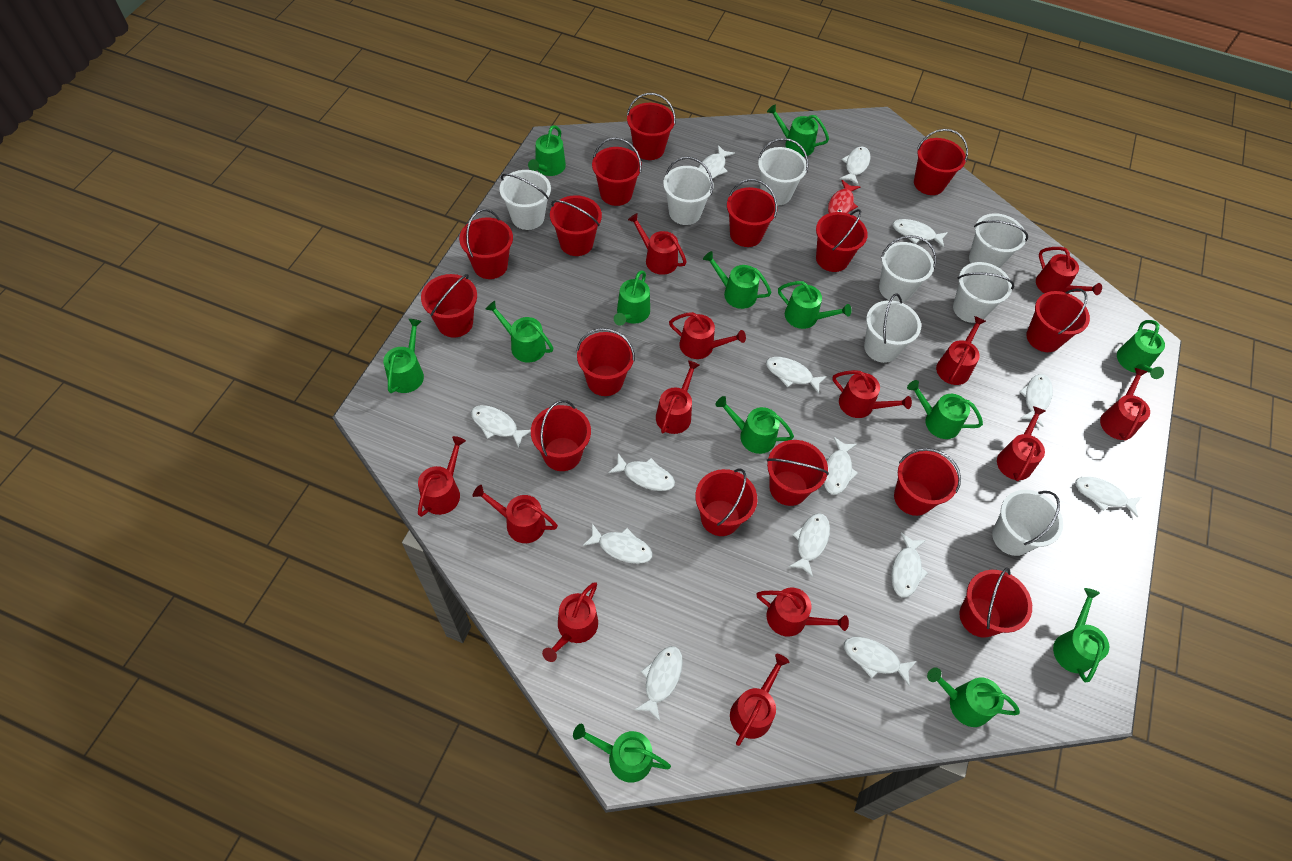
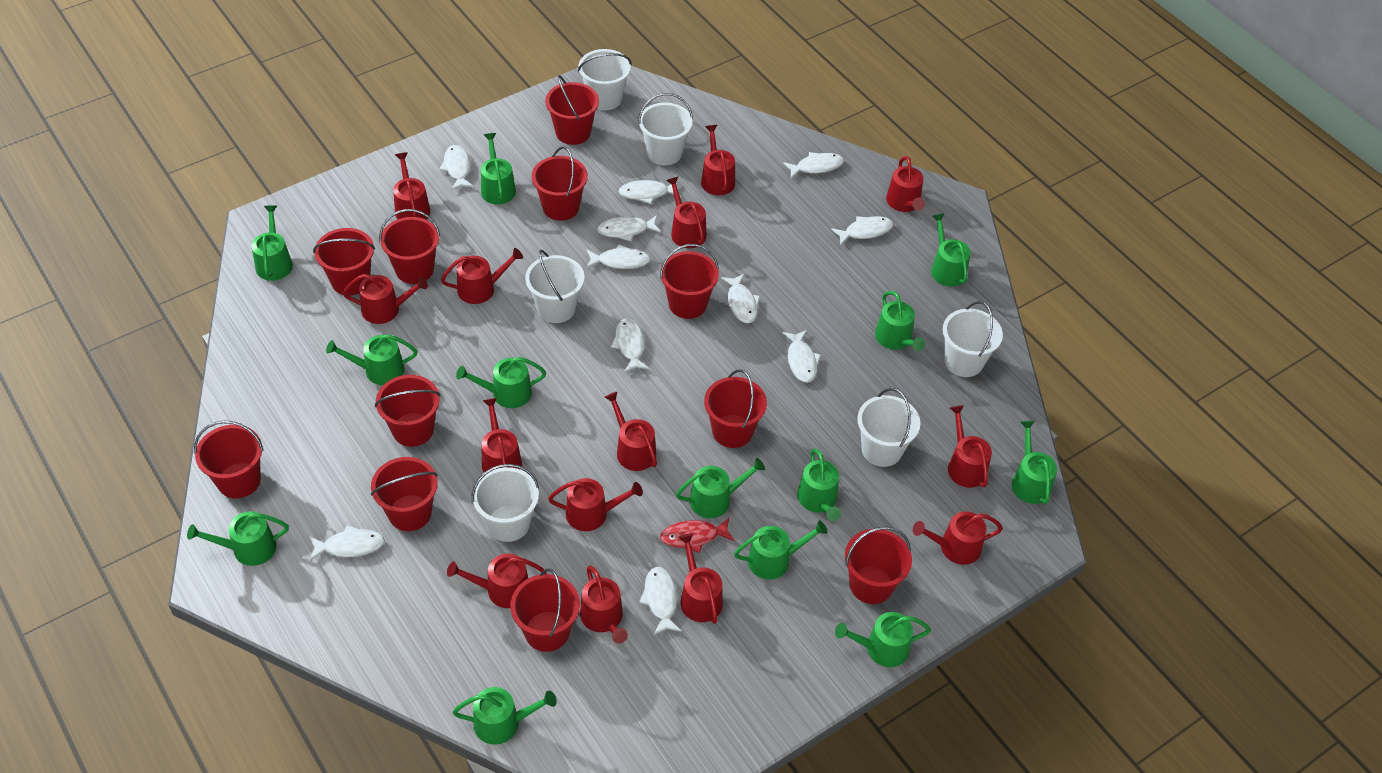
red bucket: [421,274,477,338] [459,209,513,279] [531,400,591,471] [550,195,602,256] [577,328,635,396] [592,137,642,206] [627,93,676,160] [695,469,757,536] [727,179,778,247] [766,440,829,506] [816,209,868,272] [894,448,961,516] [914,129,968,195] [959,568,1032,638] [1026,288,1090,352] = 15 -> [194,421,263,498] [313,228,375,295] [371,457,438,531] [375,375,441,447] [379,209,440,284] [510,568,580,652] [532,146,588,221] [545,75,599,145] [660,244,719,319] [704,369,767,448] [845,527,912,604] = 11
red watering can: [418,436,466,517] [473,485,558,543] [542,582,598,662] [628,213,687,275] [656,360,700,434] [669,312,746,359] [730,654,789,746] [757,587,849,637] [832,370,912,418] [936,316,986,385] [997,406,1046,481] [1036,247,1102,295] [1100,368,1150,441] = 13 -> [343,274,428,324] [393,152,430,219] [441,248,523,304] [447,554,547,608] [482,398,522,472] [548,478,643,531] [580,566,628,644] [604,391,657,471] [666,177,706,248] [678,533,723,624] [701,125,735,195] [886,156,925,212] [913,512,1003,565] [948,405,992,488] = 14
white bucket: [500,170,551,230] [663,157,714,225] [758,138,808,205] [864,293,921,363] [879,235,936,302] [953,262,1014,323] [969,213,1028,268] [992,490,1063,556] = 8 -> [472,464,539,542] [525,250,585,323] [578,49,631,110] [638,93,693,165] [857,388,920,467] [943,301,1003,377] = 6
white fish: [471,405,531,448] [583,524,653,564] [608,453,675,491] [634,646,683,721] [698,145,735,179] [766,357,827,394] [789,513,830,577] [824,437,858,495] [840,146,870,185] [844,637,916,686] [891,533,928,598] [892,219,948,248] [1019,374,1053,427] [1075,477,1141,518] = 14 -> [310,525,385,560] [439,145,474,190] [586,245,650,269] [597,215,661,241] [611,318,649,372] [618,180,681,204] [639,567,682,635] [721,274,760,323] [783,152,844,178] [783,330,821,383] [831,216,893,245] = 11

